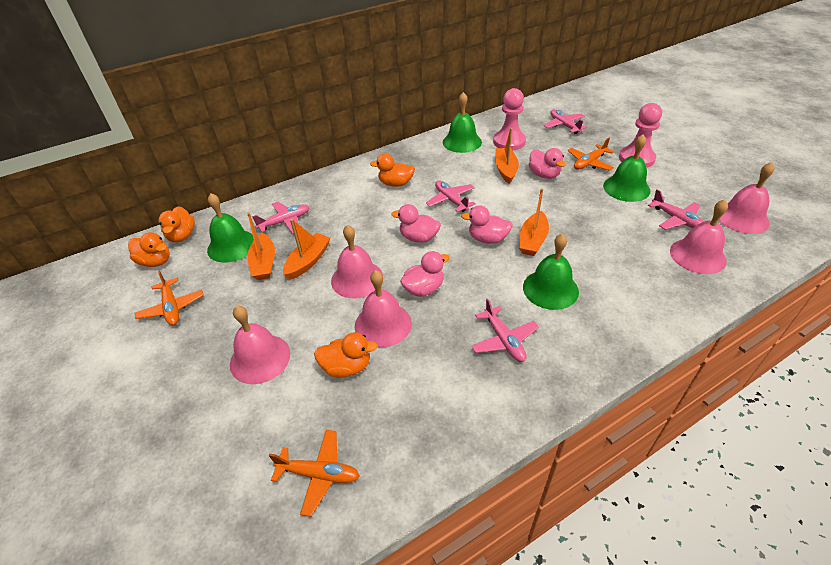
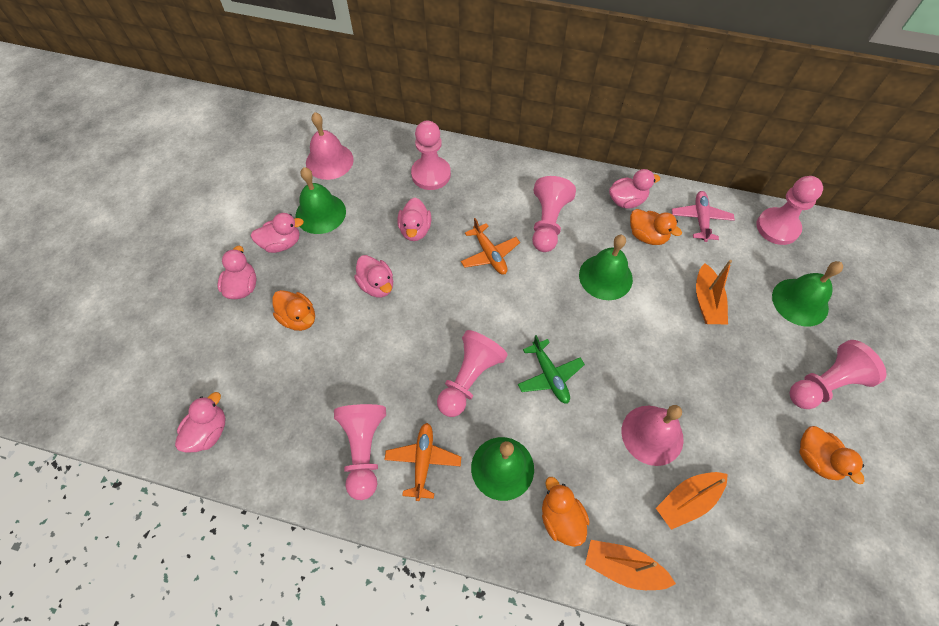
green plane: none = 0 -> [518,335,585,404] = 1
orange boat: [247,212,275,280] [283,219,331,280] [495,128,519,184] [519,188,549,256] = 4 -> [585,540,676,590] [656,472,728,530] [696,260,732,324] = 3
orange plane: [135,271,204,325] [269,430,360,517] [567,138,614,171] = 3 -> [384,423,461,501] [461,218,520,274] = 2
pink bell: [230,306,290,384] [331,225,383,299] [355,270,412,348] [670,199,728,274] [718,162,774,234] = 5 -> [306,112,354,180] [622,405,684,466] = 2
pink duck: [391,204,441,243] [400,251,449,297] [461,205,513,244] [529,148,566,179] = 4 -> [175,392,226,452] [218,246,256,299] [251,213,304,253] [354,255,393,297] [398,198,431,241] [609,169,660,209] = 6
pink pawn: [493,88,526,151] [619,103,662,168] = 2 -> [334,404,386,500] [411,121,451,190] [437,330,508,417] [532,176,576,252] [756,176,823,245] [789,340,887,409] = 6
pink plane: [252,202,309,233] [426,180,476,212] [471,298,539,362] [544,109,587,134] [648,189,704,230] = 5 -> [672,191,735,242] = 1

